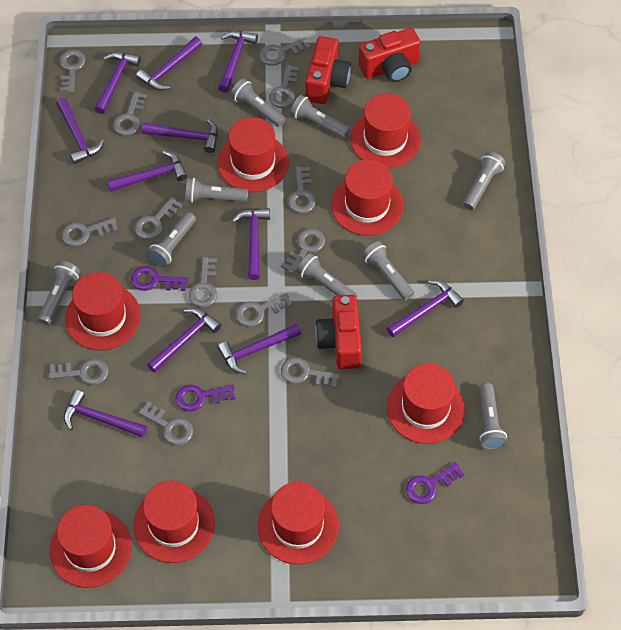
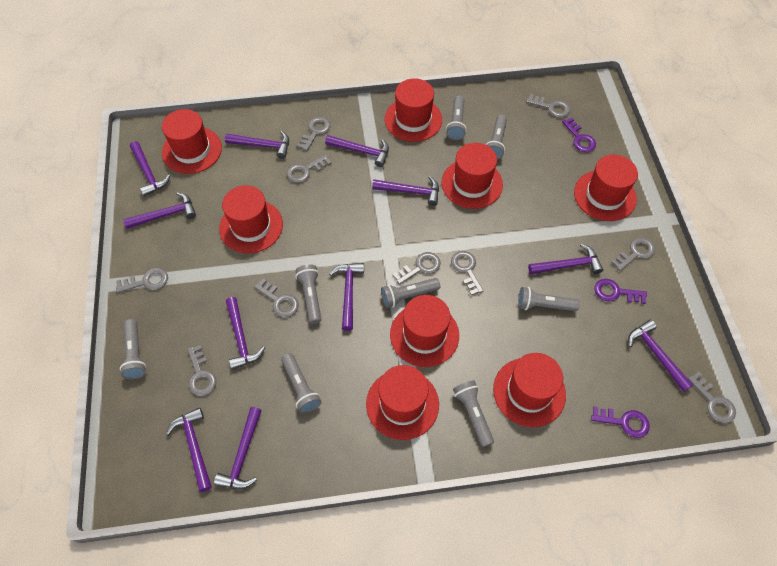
grey flashlight: [38,261,80,325] [147,212,196,267] [185,178,248,203] [231,79,286,127] [290,95,350,138] [297,253,357,298] [362,241,414,300] [463,152,506,210] [479,383,507,450] = 9 -> [120,319,146,379] [281,353,321,413] [296,264,321,324] [381,278,440,308] [446,96,467,140] [453,381,494,447] [486,115,507,160] [518,287,580,311] = 8
grey key: [49,359,109,385] [60,50,86,93] [62,217,118,247] [113,92,147,136] [135,197,183,240] [139,401,193,445] [189,257,217,307] [236,293,292,327] [260,37,311,66] [269,65,300,108] [281,228,325,274] [281,357,340,388] [288,166,316,213] = 13 -> [116,268,168,293] [188,345,216,396] [254,278,299,317] [287,154,332,183] [297,117,331,151] [393,252,441,285] [451,251,484,295] [526,94,570,118] [611,237,655,271] [688,372,736,423] = 10
red camera: [305,36,351,104] [315,295,362,369] [358,28,421,82] = 3 -> none = 0

